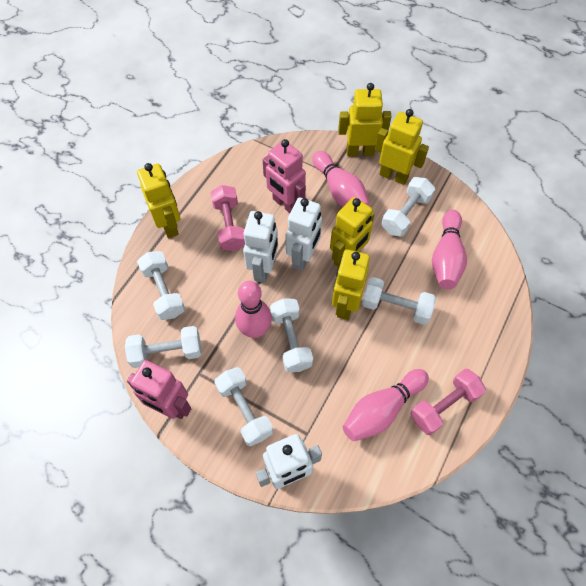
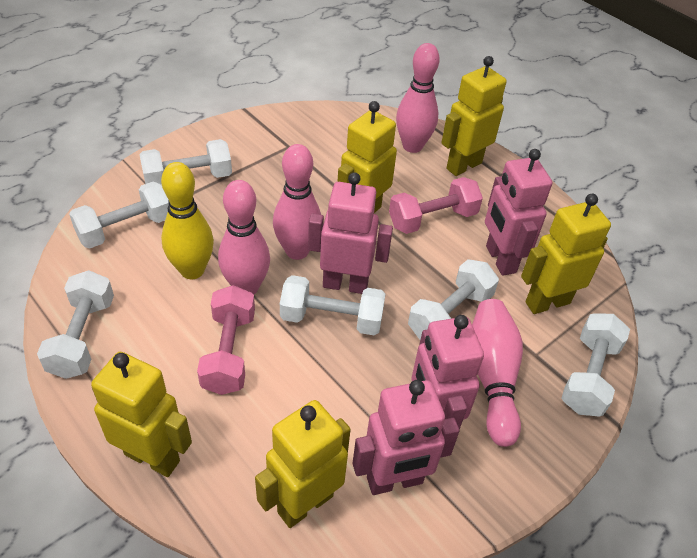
pink robot: [127,360,191,419] [263,139,306,213] = 2 -> [308,172,393,294] [353,380,460,495] [412,315,484,430] [485,149,552,276] = 4
white robot: [243,211,278,283] [256,434,322,489] [285,197,322,271] = 3 -> none = 0
yellow bowling pin: none = 0 -> [161,162,214,279] = 1

